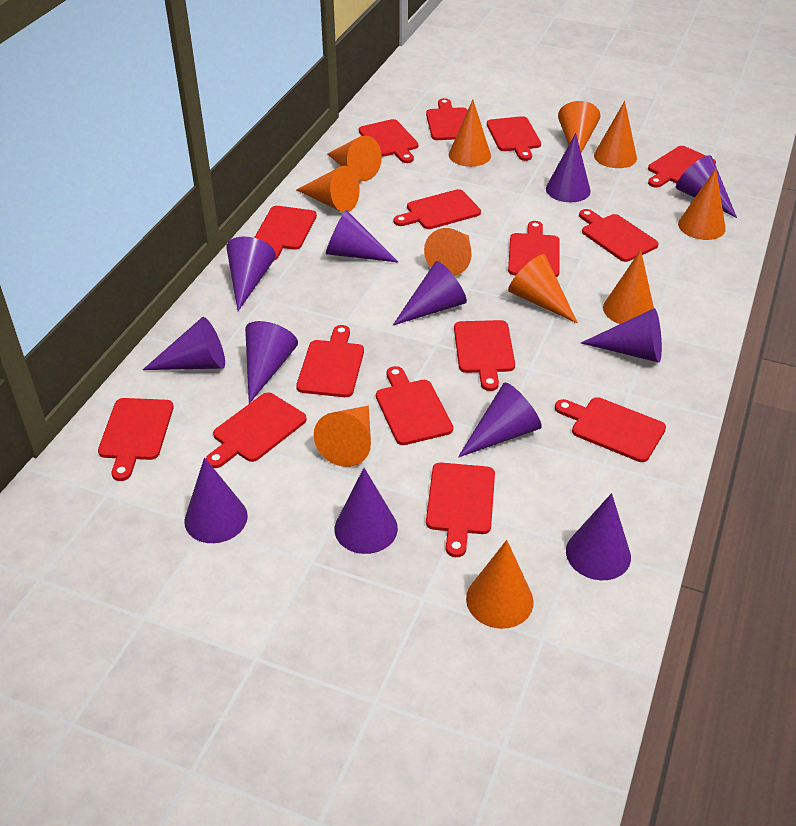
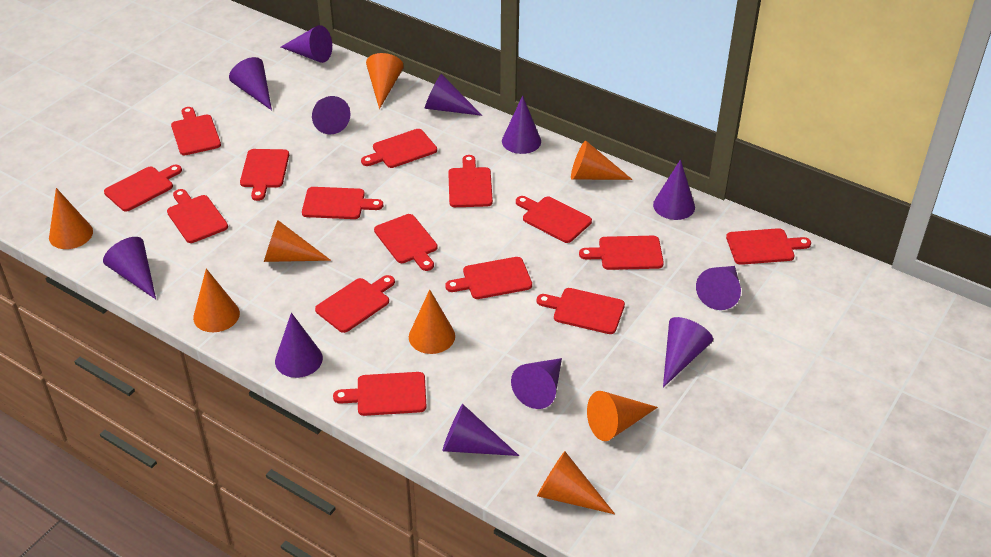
orange cone: [296,166,360,213] [314,406,371,467] [327,136,382,181] [424,228,472,276] [449,100,491,167] [466,540,534,629] [508,254,578,324] [558,101,601,153] [594,101,637,168] [603,250,654,324] [678,169,726,240] = 11 -> [49,188,93,249] [193,269,240,332] [264,220,331,262] [366,53,404,109] [409,290,455,354] [537,451,615,514] [571,141,633,180] [587,391,658,441] = 8

